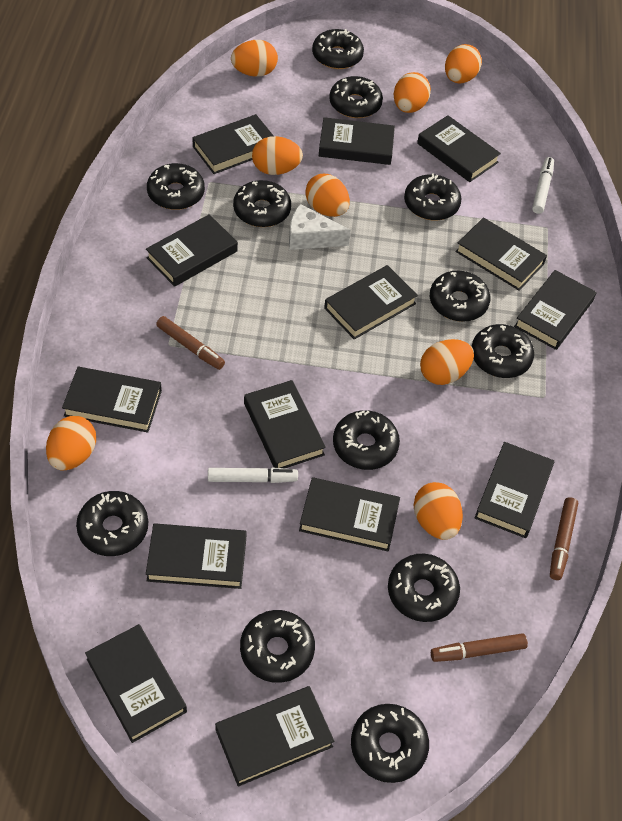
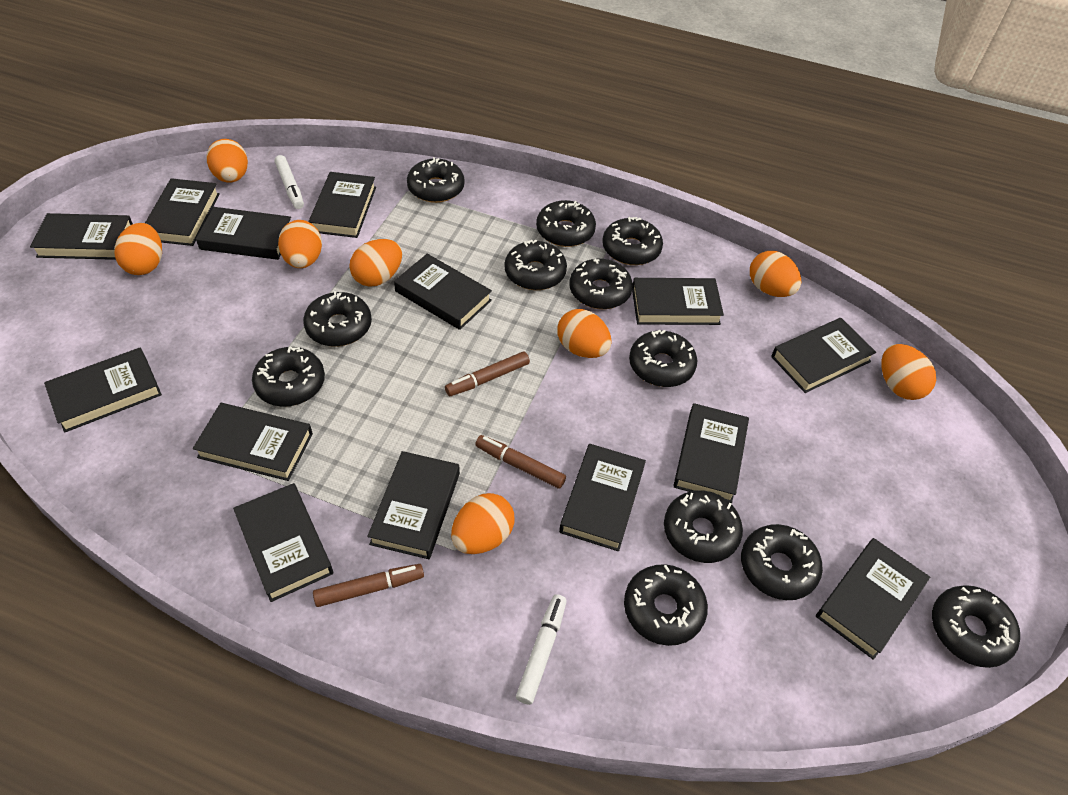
white cheese: [289,204,351,250] = 1 -> none = 0

